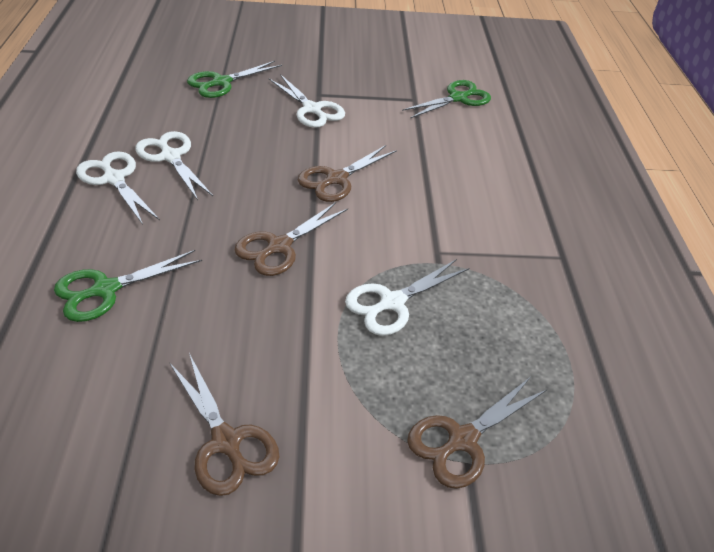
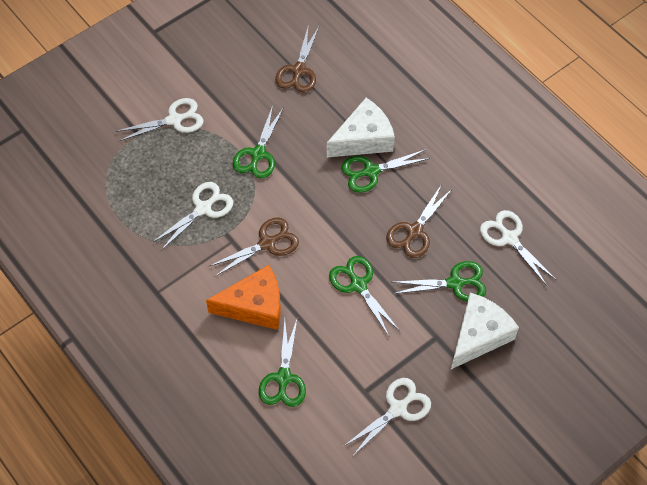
brown scissors: [169,353,279,496] [234,202,348,276] [298,145,397,202] [407,377,547,489] = 4 -> [210,217,299,276] [275,24,319,93] [386,184,453,258] = 3
green scissors: [54,250,202,322] [187,61,282,98] [402,80,491,118] = 3 -> [233,105,284,178] [259,317,306,407] [329,256,400,336] [341,149,430,193] [393,261,486,301] = 5
orange cheese: none = 0 -> [206,265,281,330] = 1
white cheese: none = 0 -> [327,98,395,157] [451,293,519,369] = 2

